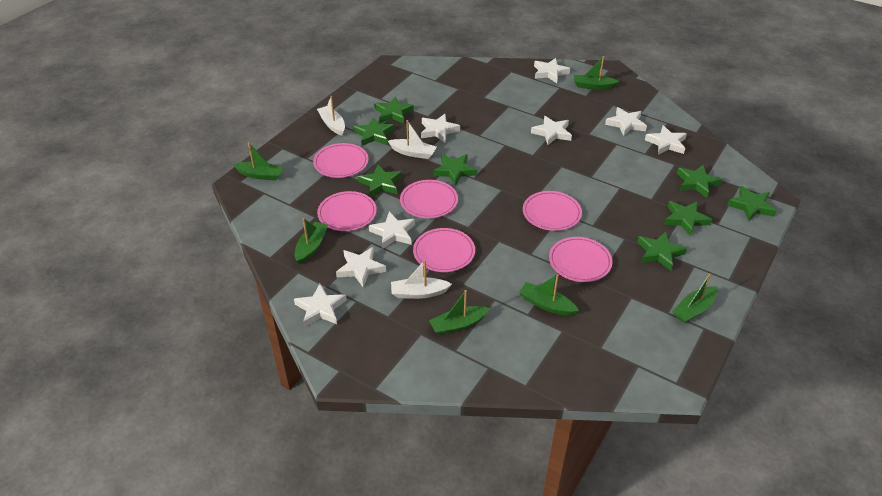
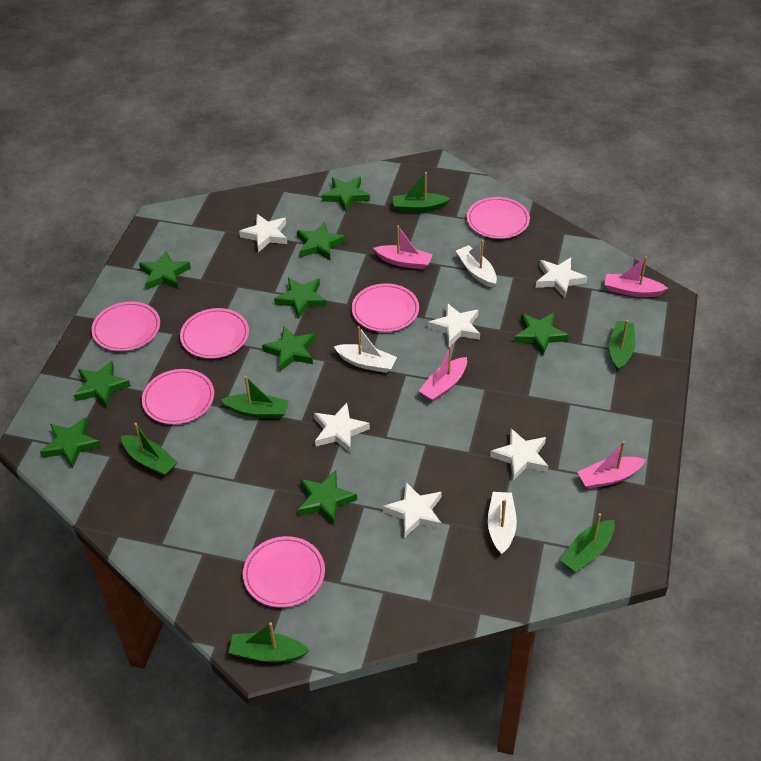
green star: [353,117,394,146] [358,164,402,197] [374,96,414,124] [433,154,477,186] [637,232,687,270] [664,201,712,236] [677,165,723,198] [727,186,776,221] = 8 -> [40,417,101,469] [74,361,131,408] [139,251,191,290] [262,326,315,371] [274,278,327,319] [297,222,346,261] [298,470,357,525] [322,177,370,212] [514,313,569,356] = 9
pink boat: none = 0 -> [373,225,433,270] [419,346,467,402] [577,441,646,489] [605,256,668,297] = 4
white star: [294,284,347,327] [336,247,386,287] [369,211,415,249] [421,114,460,143] [531,116,572,145] [534,58,570,83] [605,107,647,136] [645,125,687,155] = 8 -> [239,214,287,253] [314,403,370,453] [383,482,442,537] [428,303,480,347] [490,428,549,480] [536,257,587,298] = 6

